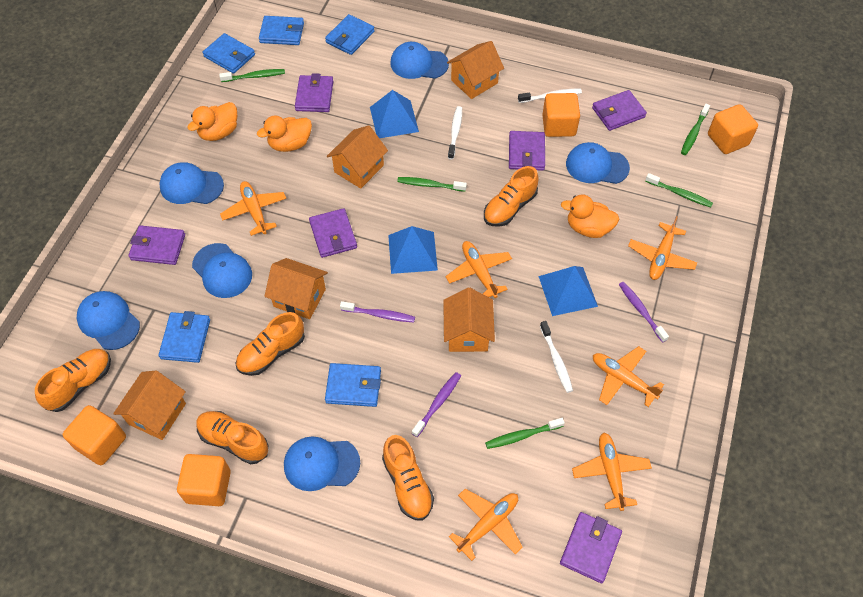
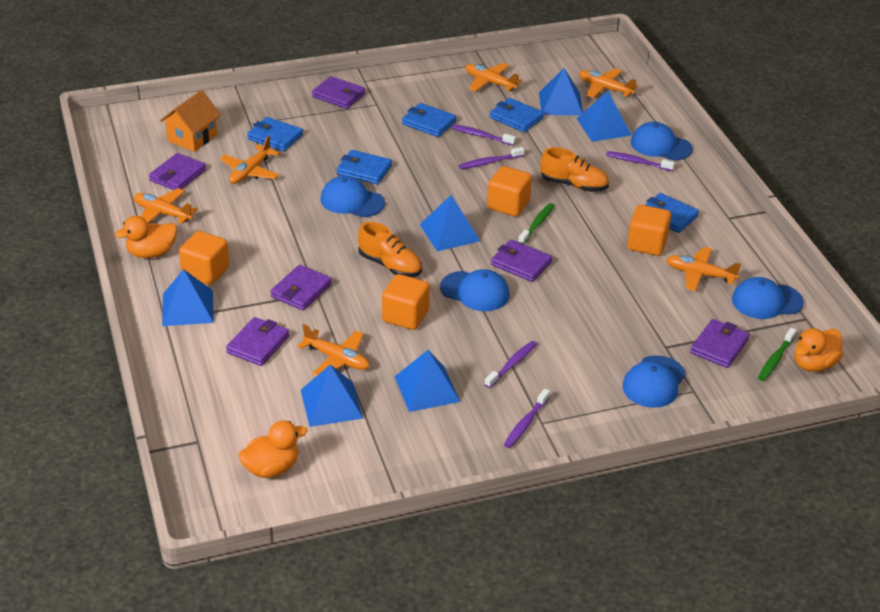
blue cap: [77,291,140,350] [159,162,224,204] [192,243,252,298] [284,436,360,491] [390,42,449,79] [566,142,630,184] = 6 -> [320,176,385,217] [440,269,509,311] [623,355,686,408] [631,122,693,160] [732,277,804,319] = 5
blue pyramid: [370,90,419,138] [388,226,438,274] [538,266,598,316] = 3 -> [162,269,214,326] [301,365,363,427] [395,350,460,412] [419,195,480,251] [539,68,583,116] [577,91,632,142] = 6
green toothbrush: [219,69,285,82] [397,177,467,192] [485,418,565,449] [645,173,713,207] [681,104,710,155] = 5 -> [519,203,555,244] [758,328,796,381] = 2
orange house: [113,370,186,440] [264,258,328,319] [327,125,388,189] [443,288,495,352] [447,41,504,99] = 5 -> [160,90,221,152] = 1
orange shoe: [35,349,111,412] [196,411,269,464] [236,312,305,376] [382,435,434,521] [484,166,539,227] = 5 -> [358,222,422,277] [540,147,609,192] = 2
purple toothbrush: [340,301,415,322] [412,372,461,437] [619,282,669,343] = 3 -> [452,124,516,146] [459,147,525,169] [484,341,537,388] [504,389,550,448] [606,151,675,171] = 5
white toothbrush: [448,106,462,160] [518,88,582,103] [540,321,573,393] = 3 -> none = 0

